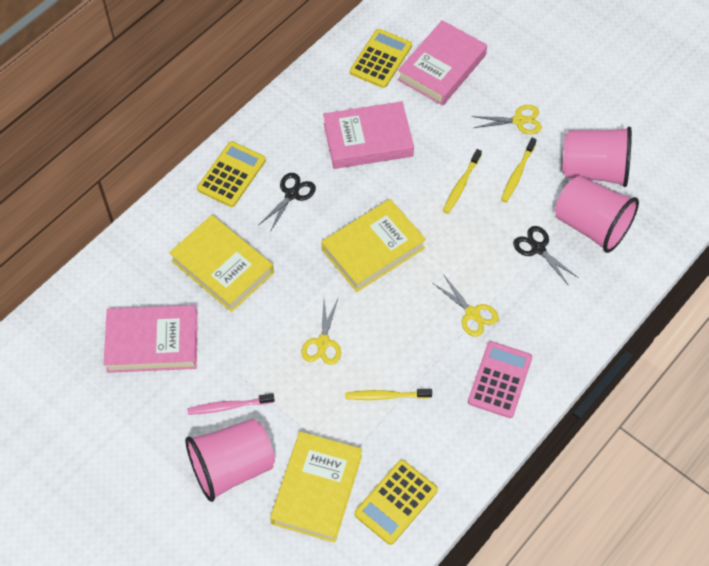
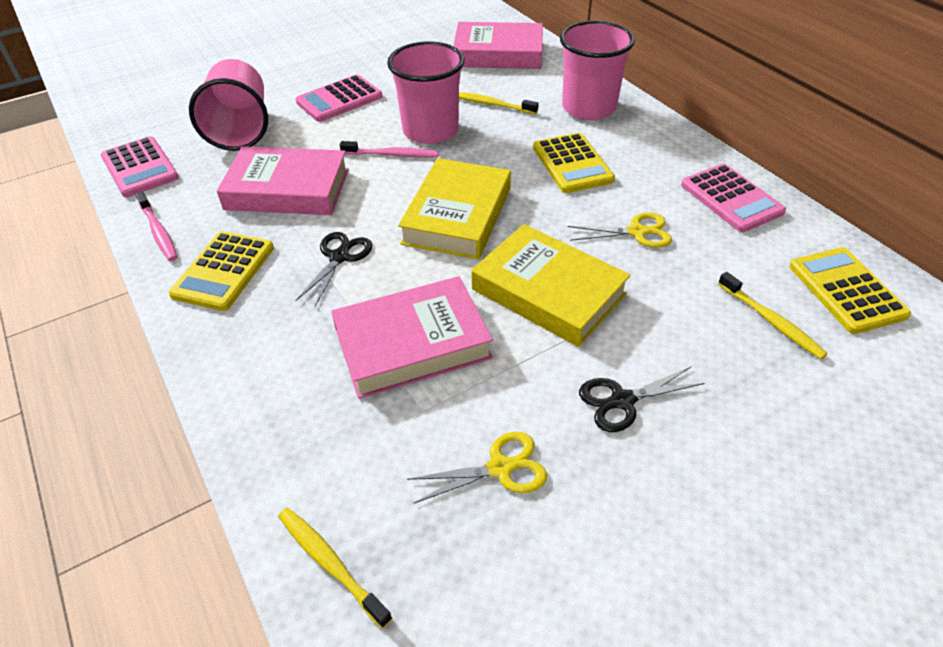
pink calculator: [468,341,532,418] = 1 -> [101,136,179,197] [295,75,383,122] [681,164,786,232] = 3
pink toothbrush: [187,393,275,415] = 1 -> [136,191,177,261] [340,141,439,158] = 2
yellow book: [169,215,274,312] [270,431,362,543] [322,199,426,292] = 3 -> [398,158,511,260] [471,224,631,347] = 2
yellow scissors: [301,299,341,365] [433,274,499,337] [472,105,542,134] = 3 -> [407,432,547,504] [567,212,672,248] = 2

